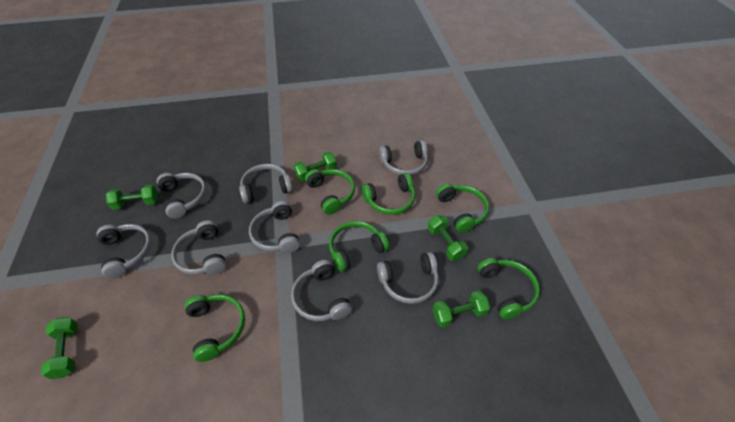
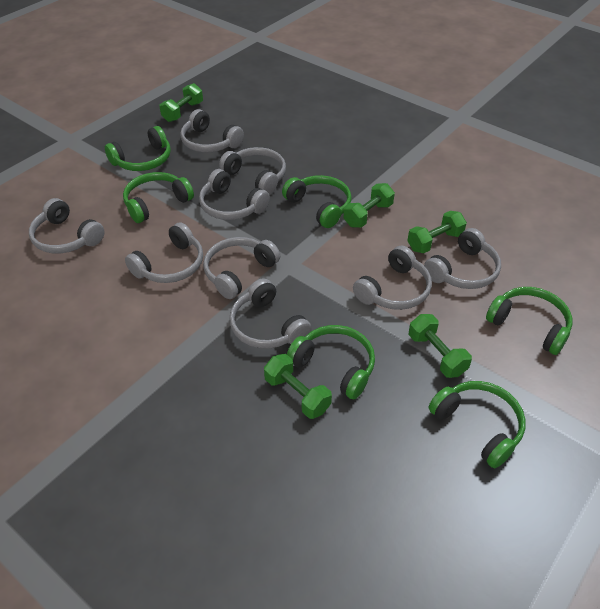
grey headphones: [96,224,151,278] [157,173,206,219] [171,220,226,275] [239,164,293,203] [249,201,300,253] [291,260,352,321] [377,252,439,304] [379,140,428,176] = 8 -> [29,198,105,253] [125,222,203,283] [180,109,244,152] [199,169,270,220] [203,237,280,299] [219,147,286,195] [229,278,312,349] [353,245,432,310] [424,228,501,289] = 9

